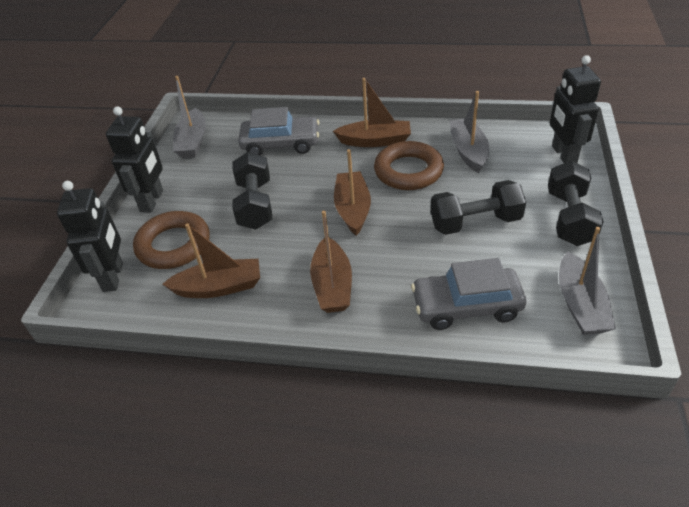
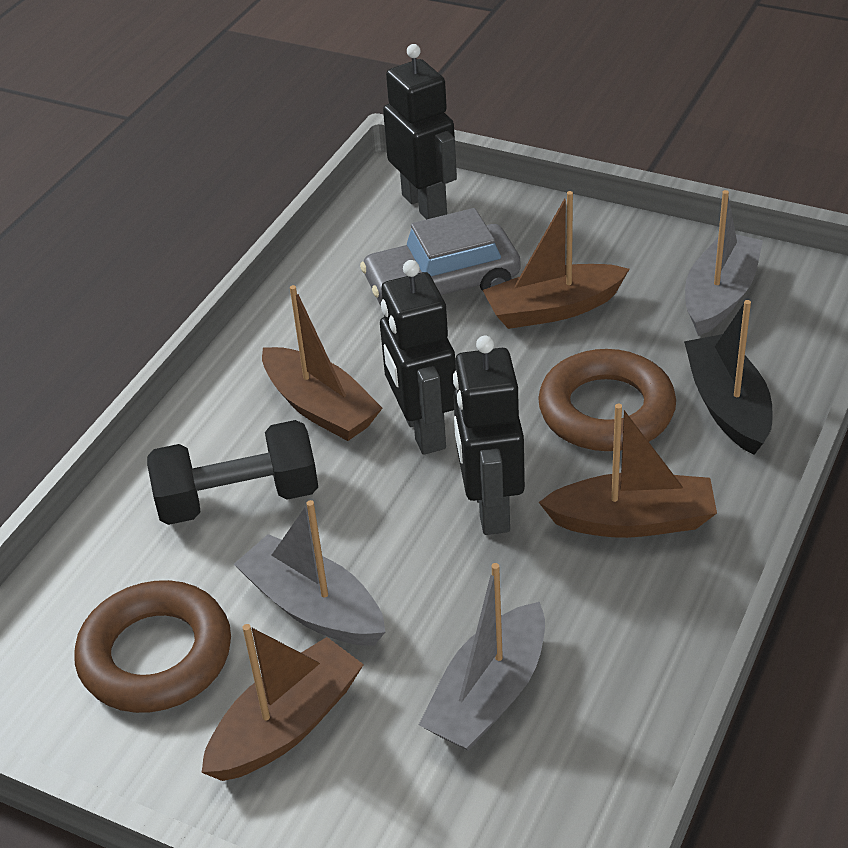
black boat: none = 0 -> [684,300,773,455] = 1
black dumbbell: [232,152,272,230] [431,180,526,235] [548,161,604,246] = 3 -> [147,420,318,525] = 1
grey car: [238,107,320,155] [411,258,526,330] = 2 -> [360,208,521,305] = 1

